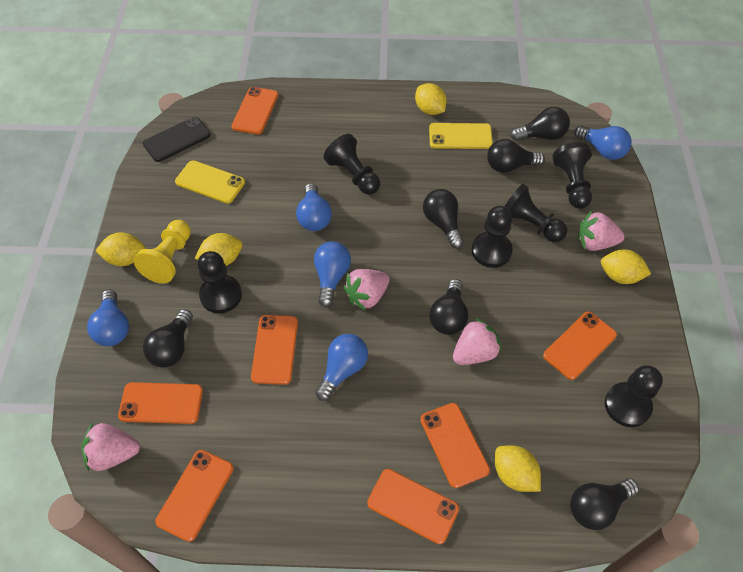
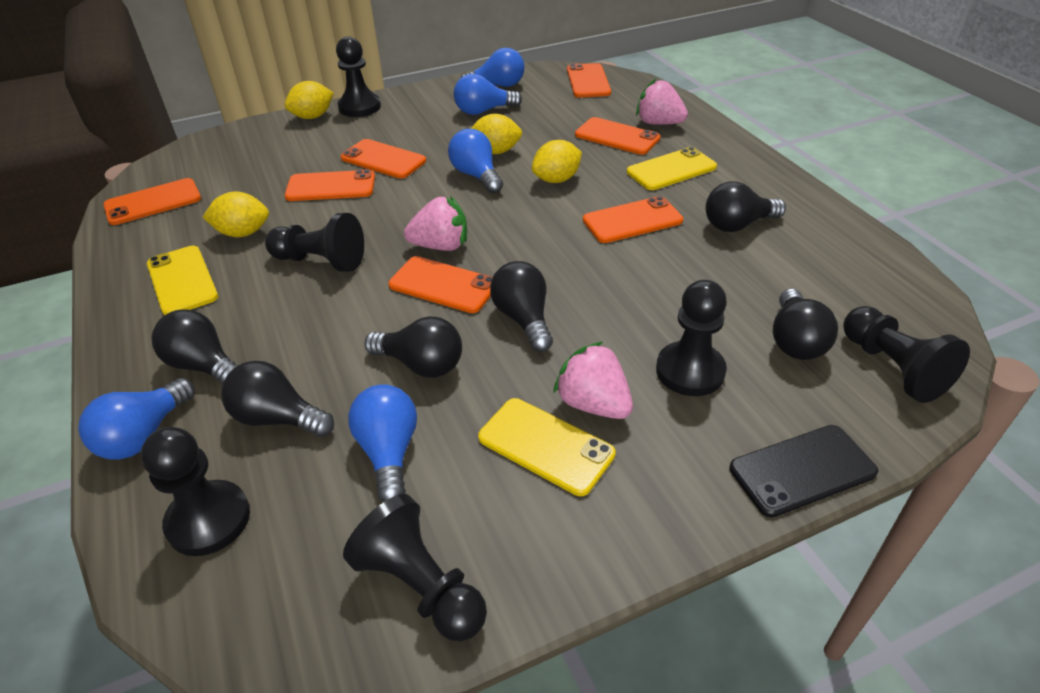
pink strawberry: [81,423,140,471] [343,269,389,311] [453,318,501,365] [577,210,625,251] = 4 -> [404,196,467,251] [553,341,633,419] [636,79,688,125] = 3
yellow lemon: [96,232,145,266] [195,233,242,266] [415,83,447,115] [495,445,541,492] [601,249,651,284] = 5 -> [203,191,269,237] [285,81,333,119] [471,114,522,154] [532,140,582,183] = 4
yellow pawn: [134,220,191,284] = 1 -> none = 0
yellow phone: [175,160,245,204] [429,123,493,149] = 2 -> [147,246,218,315] [478,398,616,496] [627,147,717,190] = 3

